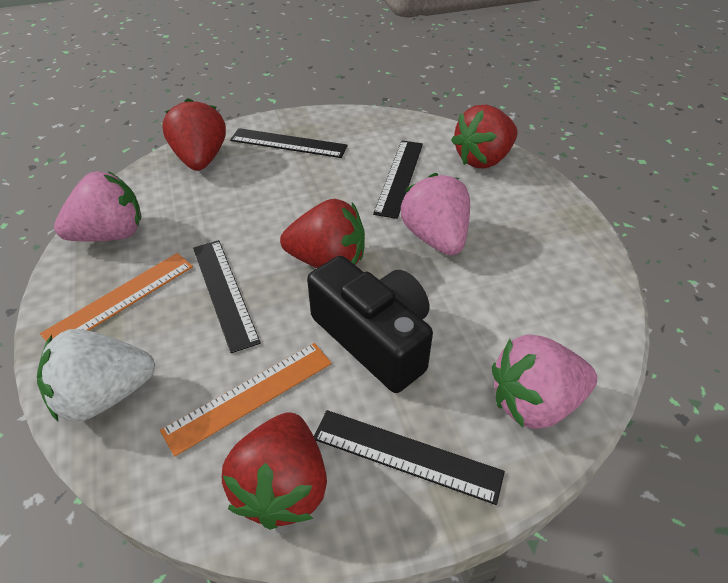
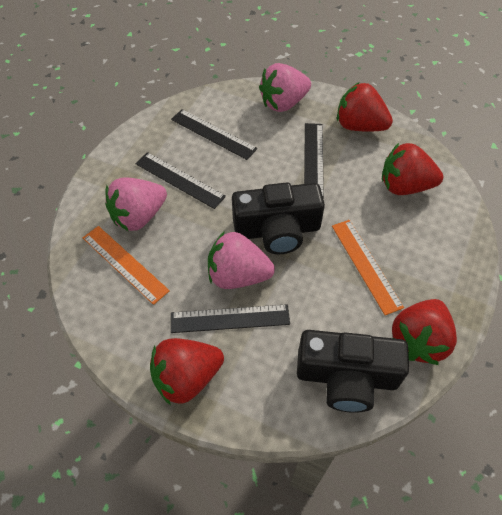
black camera: [307,256,433,393] = 1 -> [232,183,325,254] [297,330,409,413] = 2
white strawberry: [37,329,155,422] = 1 -> none = 0

